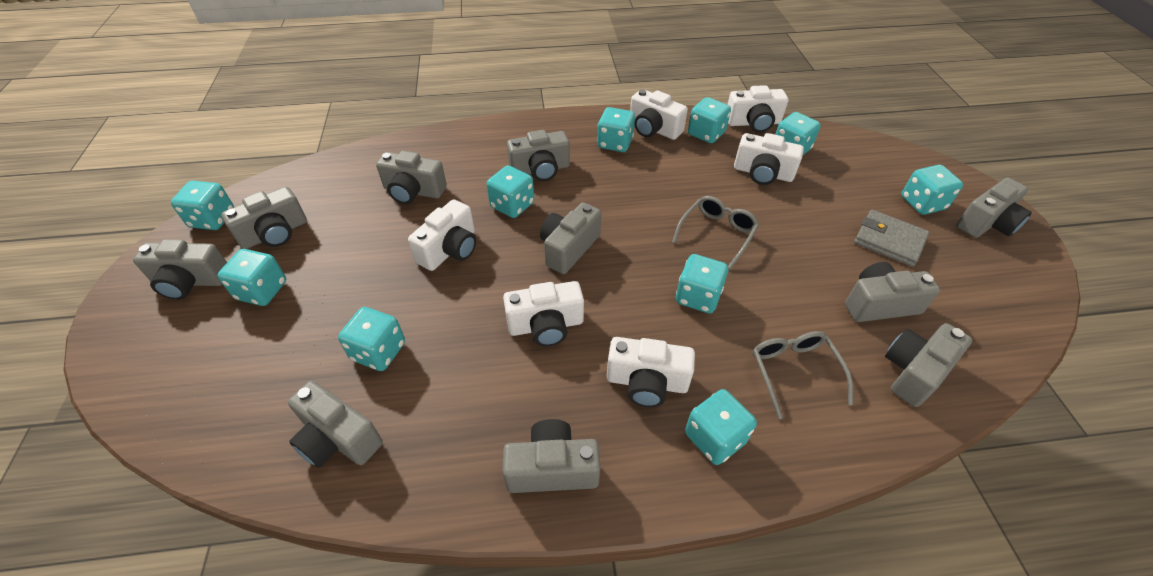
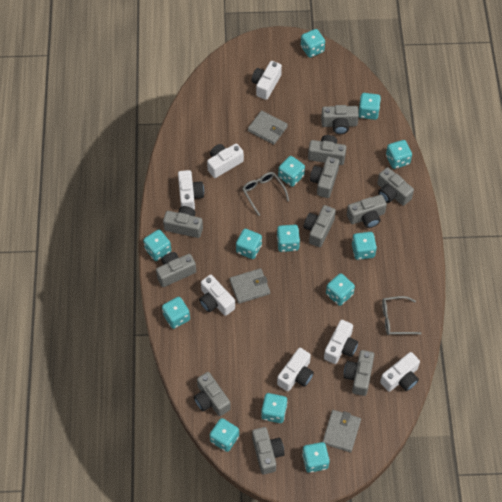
grey camera: [133,239,227,300] [221,187,307,249] [288,381,383,468] [376,151,447,204] [503,419,601,493] [507,130,570,181] [540,203,601,274] [845,262,940,322] [885,323,972,407] [956,177,1032,238] = 10 -> [156,252,196,287] [163,206,203,238] [194,372,231,416] [252,427,285,474] [304,205,336,247] [308,135,346,165] [310,157,339,198] [321,105,359,134] [344,350,374,396] [347,195,387,228] [377,167,414,206] = 11
grey wallet: [854,210,930,267] = 1 -> [229,268,270,304] [248,110,288,145] [322,410,361,452] = 3
turquoise dice: [171,181,234,230] [218,249,286,306] [338,307,405,371] [486,165,534,218] [597,107,635,152] [676,254,728,313] [685,389,757,465] [688,97,731,143] [775,112,821,155] [901,165,963,215] = 10 -> [143,230,171,261] [162,297,190,329] [210,418,239,452] [236,229,262,259] [261,393,288,423] [277,225,300,252] [278,156,305,187] [301,29,325,58] [302,442,330,473] [326,273,355,306] [352,232,377,260] [359,93,381,120] [386,140,412,169] = 13
white camera: [408,199,476,271] [503,281,584,347] [607,337,695,407] [630,89,688,140] [727,85,788,133] [734,133,804,185] = 6 -> [178,170,204,210] [199,275,235,316] [207,143,244,178] [252,61,282,100] [277,348,314,391] [324,320,358,364] [380,352,420,392] = 7

